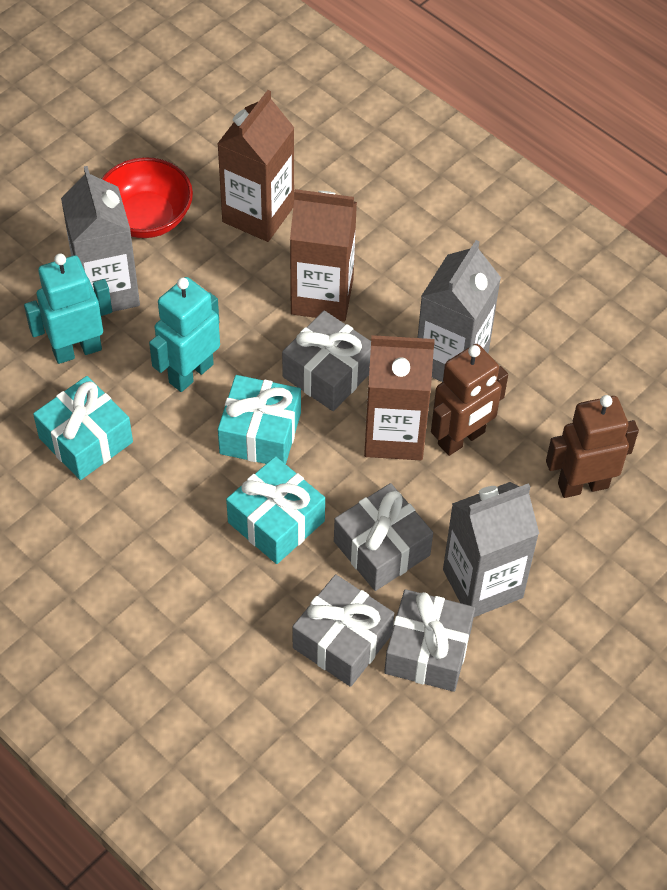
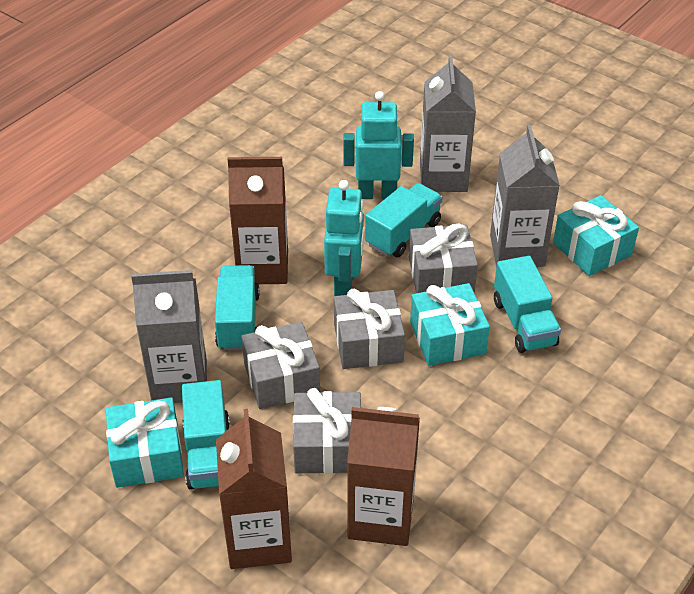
brown robot: [431,344,508,456] [546,395,639,498] = 2 -> none = 0
red bowl: [102,157,193,238] = 1 -> none = 0
turquoise truck: none = 0 -> [182,380,230,490] [215,265,260,351] [365,183,443,257] [494,256,561,353] = 4

